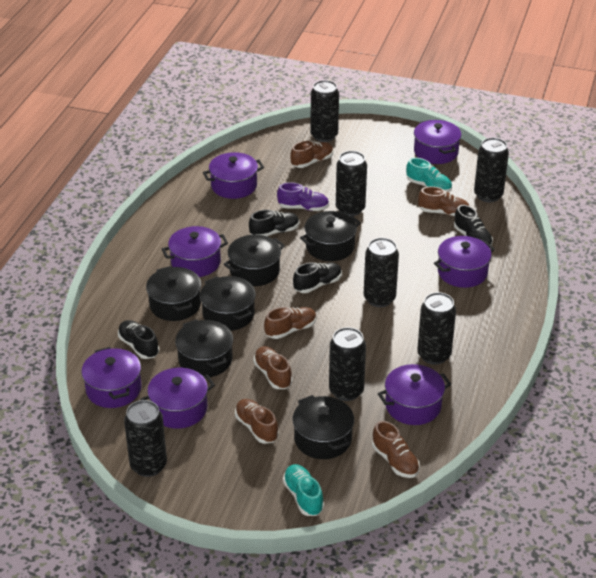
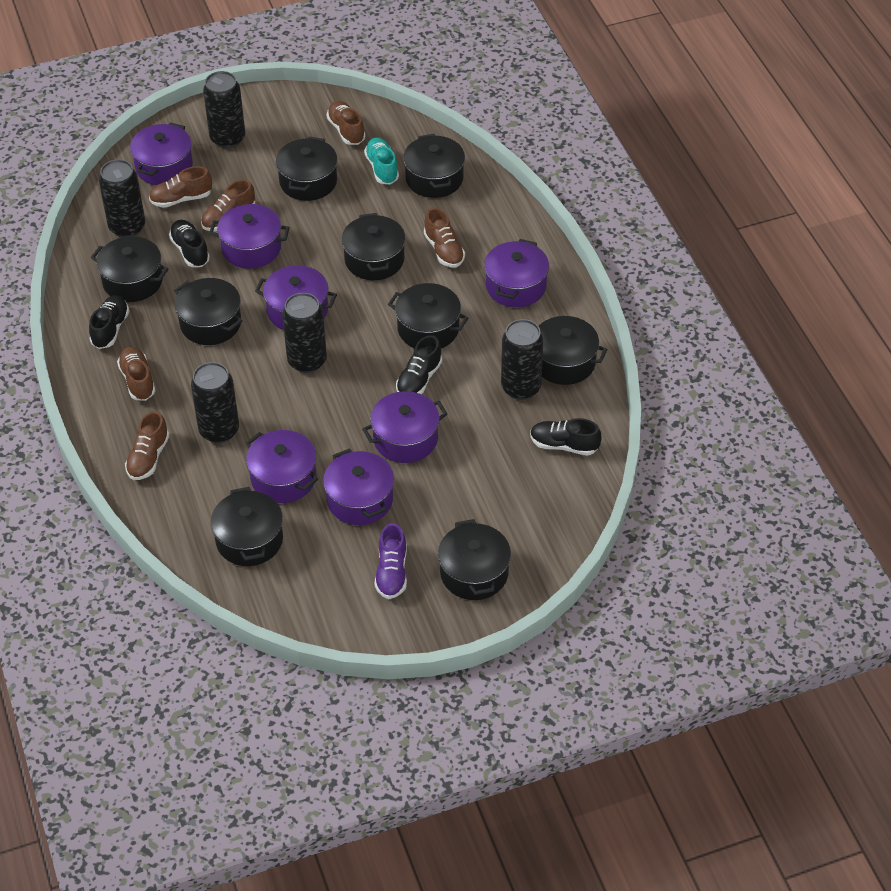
black can: [124,400,167,477] [310,80,339,142] [329,327,366,401] [336,151,367,216] [364,238,399,307] [417,292,456,365] [474,138,509,202] = 7 -> [99,159,145,237] [191,362,239,443] [203,71,245,148] [282,293,327,373] [501,319,543,400] = 5
black pot: [146,266,201,321] [175,319,233,377] [200,276,256,331] [224,235,285,286] [293,395,354,459] [300,211,361,261] = 6 -> [91,236,169,302] [174,278,242,345] [211,487,283,566] [276,137,338,201] [341,213,406,280] [388,283,468,348] [403,134,465,198] [438,519,511,600] [539,316,608,385] = 9
turquoise shoe: [283,464,324,516] [406,158,452,192] = 2 -> [364,137,399,184] = 1

